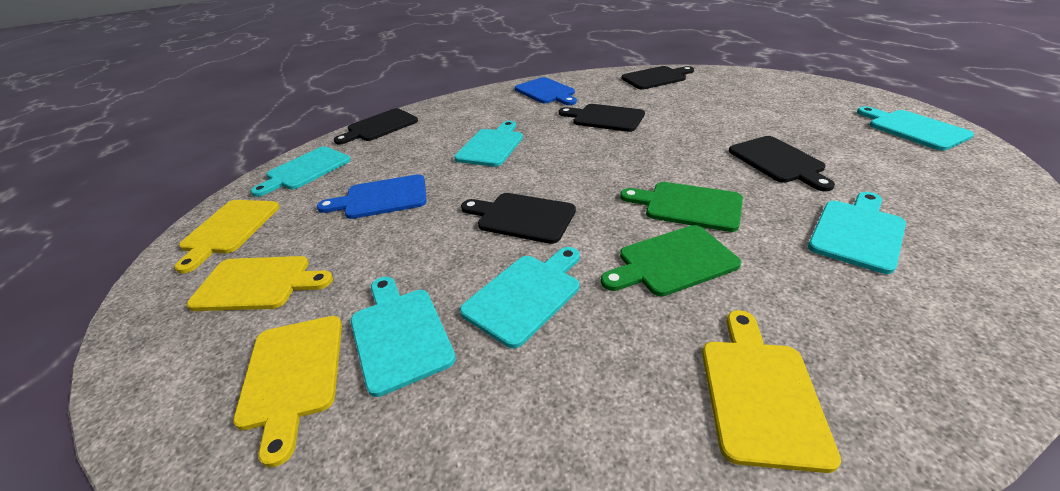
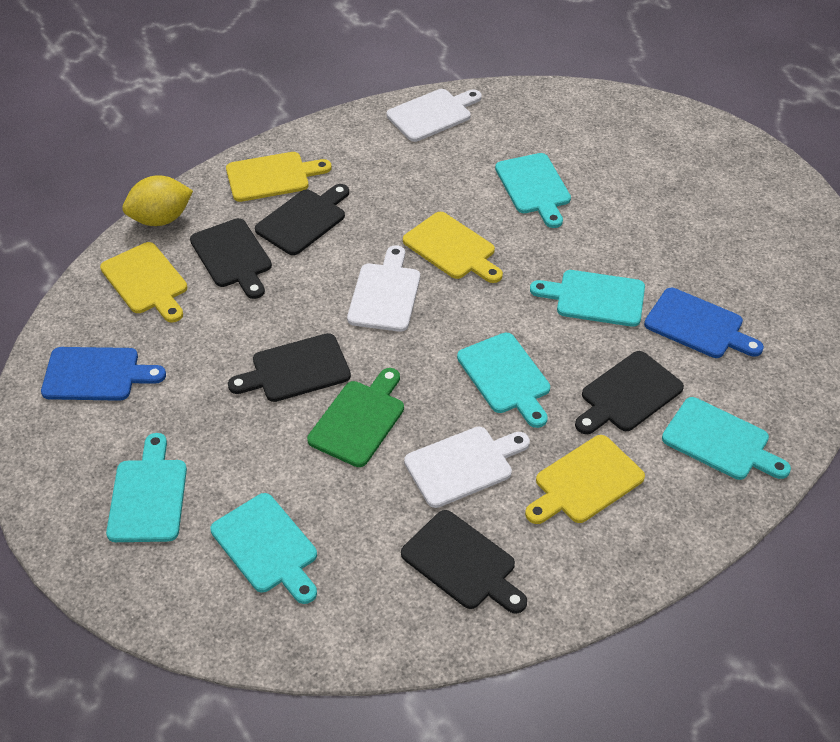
green cutting board: [601,225,741,296] [620,182,743,232] = 2 -> [307,368,404,467] = 1
white cutting board: none = 0 -> [347,245,420,332] [387,89,482,142] [404,427,530,508] = 3
yellow lemon: none = 0 -> [122,175,193,226] = 1

